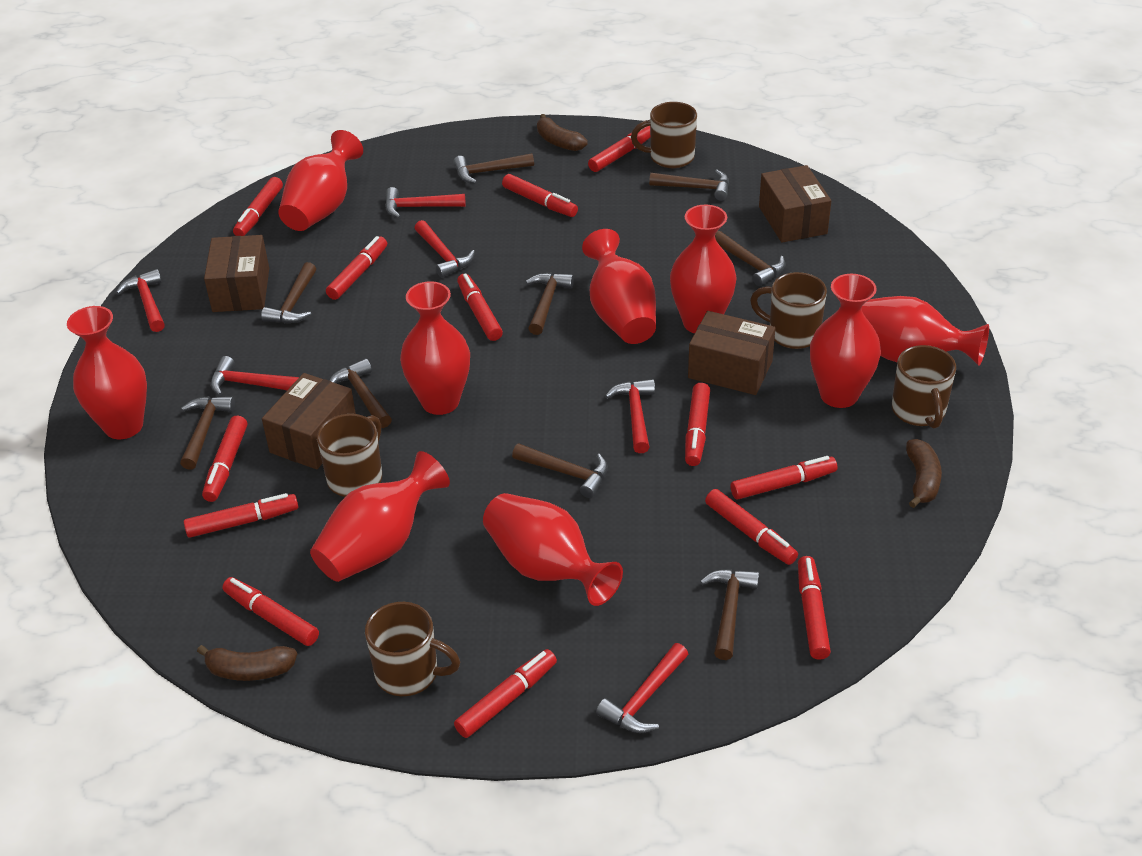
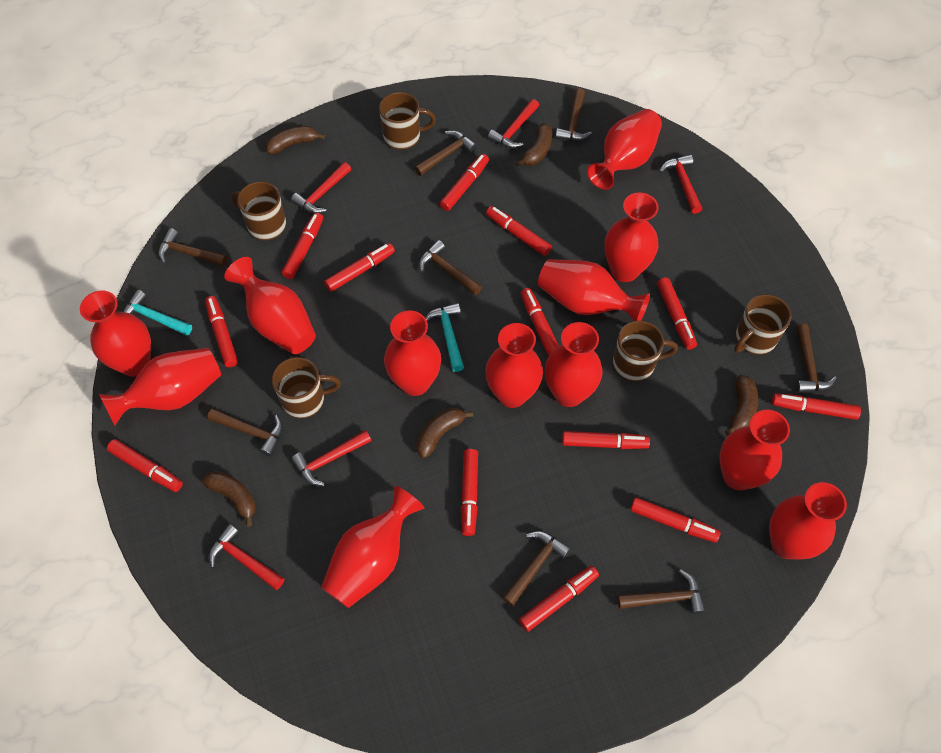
brown banana: [197,645,297,681] [537,114,588,151] [906,439,942,508] = 3 -> [202,471,256,527] [266,126,325,154] [416,408,473,458] [515,123,552,166] [725,375,758,436] = 5
brown box: [204,235,269,312] [262,373,356,469] [688,311,775,395] [759,165,831,242] = 4 -> none = 0
brown hammer: [180,396,235,470] [261,262,316,323] [329,358,392,428] [453,153,534,184] [512,443,608,498] [525,272,574,335] [649,170,729,201] [700,569,759,660] [715,231,786,286] = 9 -> [158,228,228,266] [207,408,283,456] [414,130,477,176] [419,240,482,295] [502,531,571,606] [555,88,592,141] [617,569,706,614] [796,323,837,393] = 8
red hammer: [116,269,165,332] [210,356,299,396] [385,187,466,218] [415,220,475,278] [596,643,688,733] [605,379,655,453] = 6 -> [209,524,285,590] [291,162,351,213] [291,430,372,486] [488,99,539,148] [660,154,702,214] = 5
red vase: [67,306,147,439] [278,130,363,231] [310,451,450,582] [400,281,470,415] [483,493,623,606] [582,229,656,344] [670,205,737,333] [810,274,881,408] [861,296,989,366] = 9 -> [80,290,151,377] [99,348,221,425] [224,257,316,354] [321,486,424,608] [384,310,441,396] [485,323,543,408] [538,259,650,321] [545,322,603,407] [587,109,662,190] [604,192,658,282] [719,410,790,490] [769,482,847,560] = 12
turquoise hammer: none = 0 -> [124,290,192,336] [425,303,464,372] = 2

